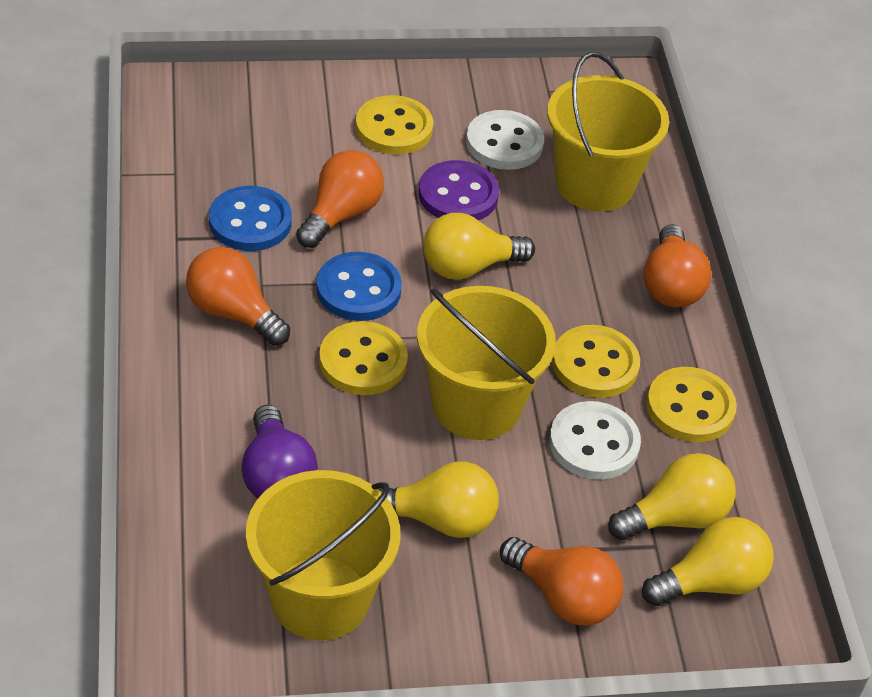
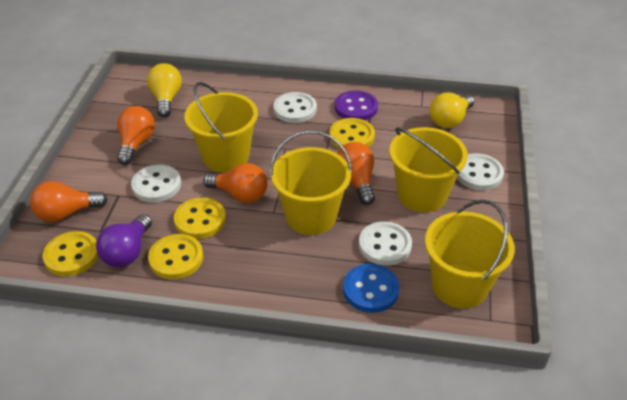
blue button: [209,186,292,251] [316,252,402,321] = 2 -> [343,264,400,313] = 1
white button: [466,110,544,170] [549,401,641,480] = 2 -> [131,164,181,202] [273,92,317,123] [359,221,412,265] [457,153,504,190] = 4
yellow bucket: [246,470,400,640] [417,286,556,440] [547,52,669,212] = 3 -> [184,82,258,172] [270,130,352,235] [389,127,468,212] [425,200,515,308] = 4
yellow light bulb: [378,461,499,538] [423,213,535,280] [608,453,736,540] [642,517,774,606] = 4 -> [147,63,182,117] [429,92,474,128] = 2

